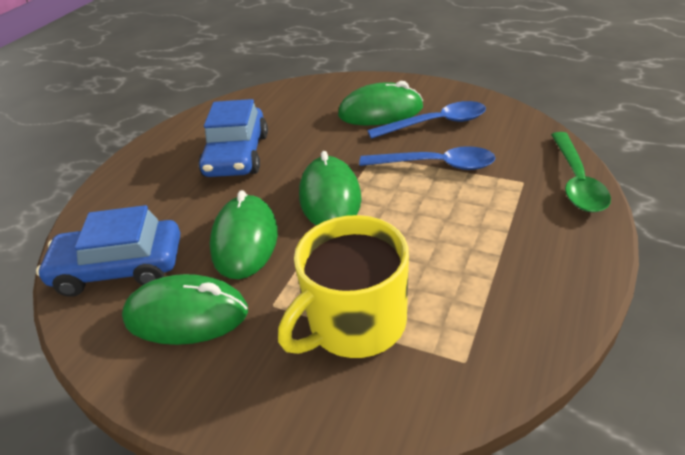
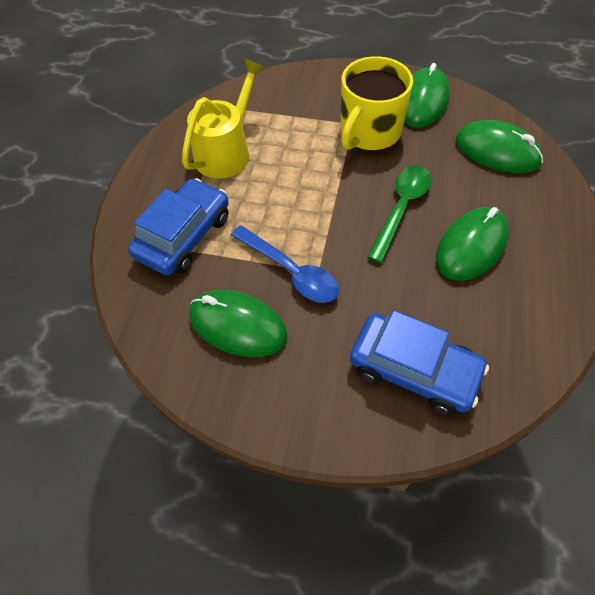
blue spoon: [359,146,496,170] [367,101,486,139] = 2 -> [231,225,339,303] = 1
yellow watering can: none = 0 -> [182,59,265,179] = 1

